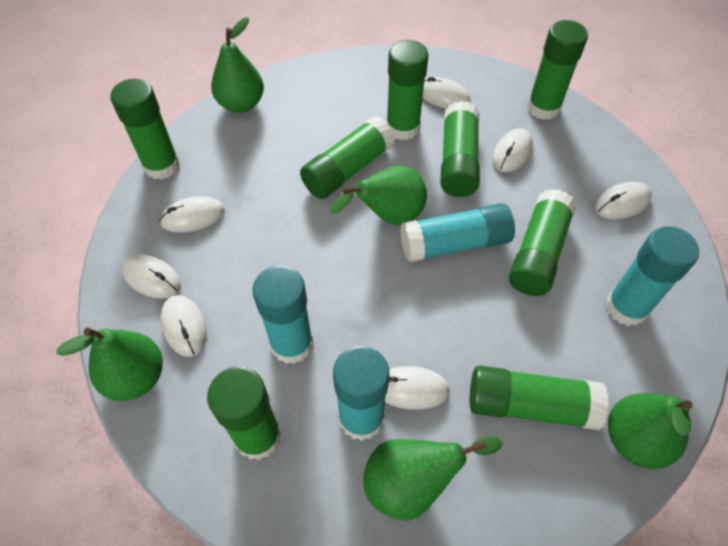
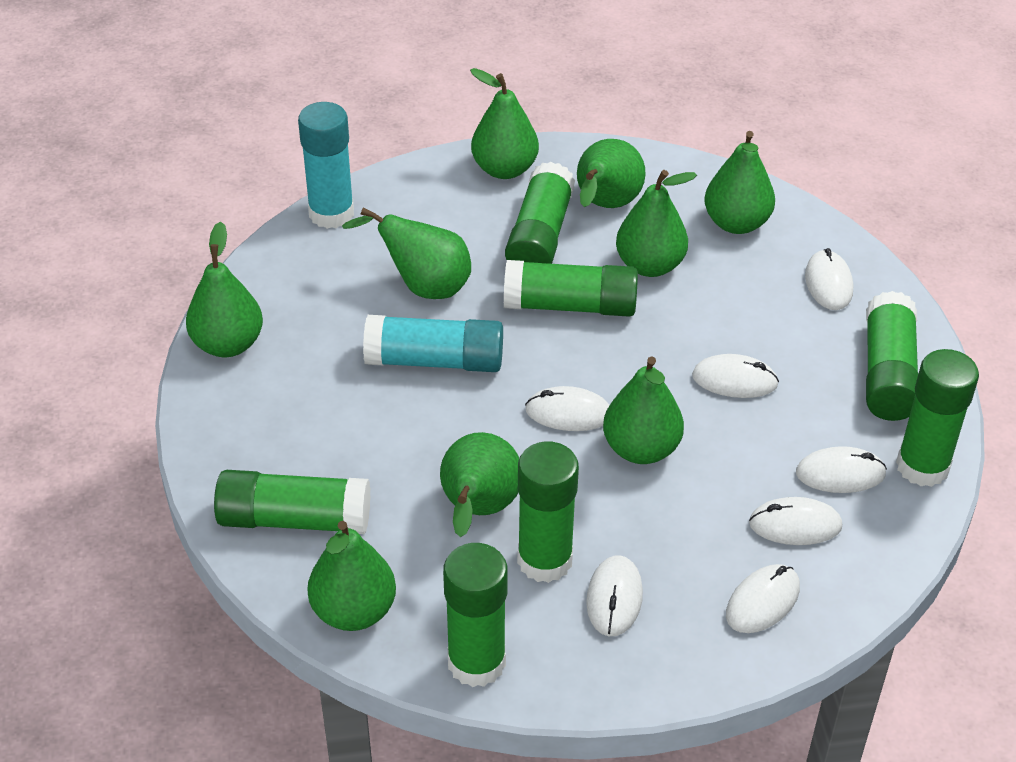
green glue stick: [110,79,180,180] [207,367,281,460] [300,116,395,199] [386,40,429,140] [440,101,480,197] [470,366,609,430] [509,189,576,296] [527,20,588,120] = 8 -> [214,470,370,534] [443,543,508,687] [504,260,638,317] [505,162,575,264] [517,441,579,583] [866,291,918,421] [896,349,979,487] = 7
green pear: [56,327,163,401] [211,17,264,113] [330,165,427,225] [363,436,502,520] [608,393,693,469] = 5 -> [186,221,263,357] [307,521,396,631] [342,207,471,299] [440,432,519,537] [470,68,539,179] [577,139,646,208] [603,356,684,464] [616,170,697,277] [704,131,775,234] = 9
turquoise glue stick: [252,265,313,364] [333,346,389,441] [400,203,515,262] [605,226,699,326] = 4 -> [298,102,354,229] [363,315,503,372] = 2

